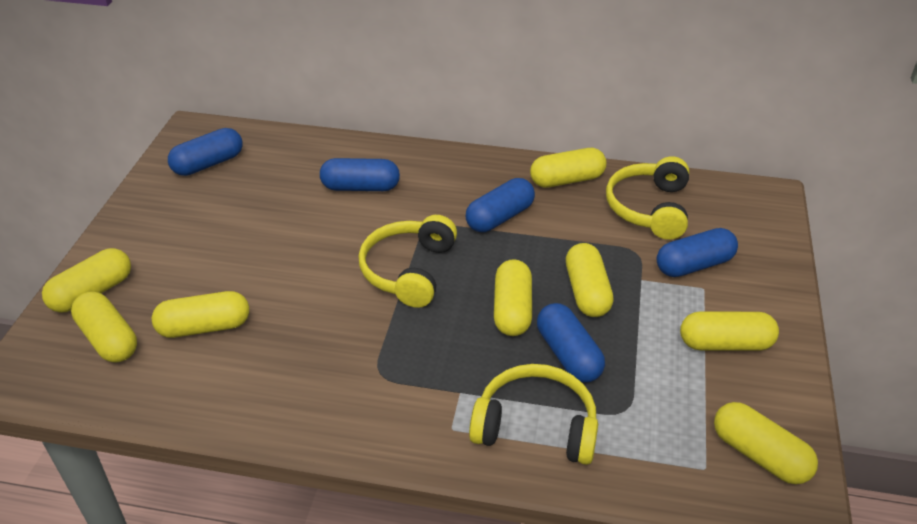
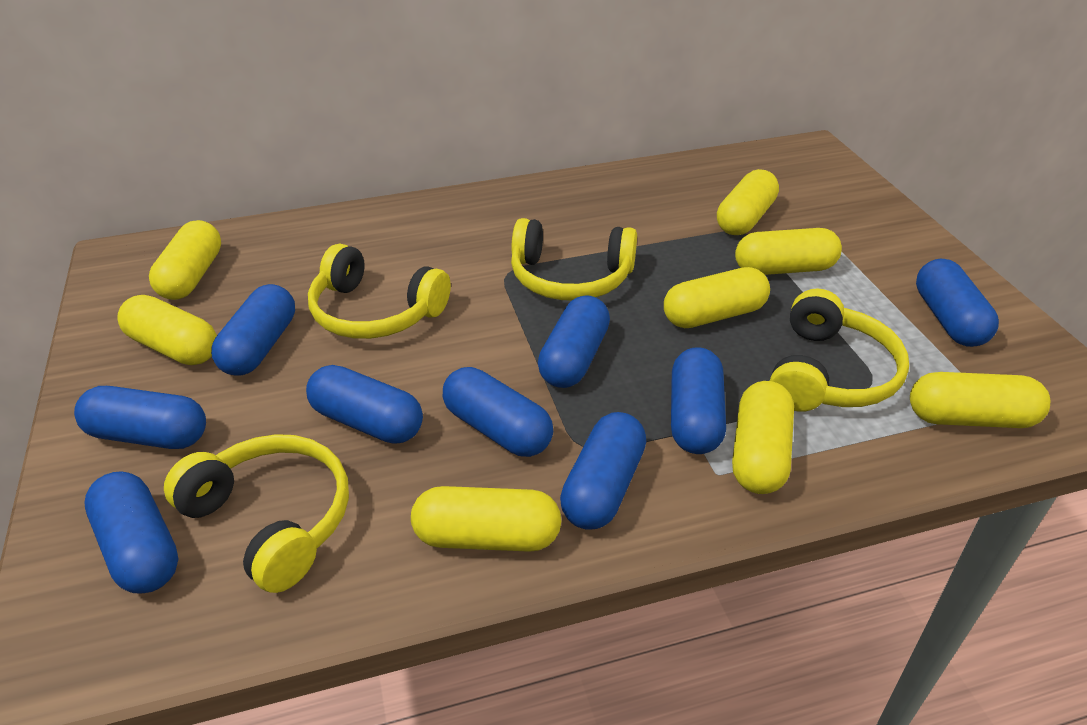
blue capsule: [168,128,243,176] [320,158,400,191] [466,178,535,232] [537,303,605,382] [657,228,738,277] = 5 -> [74,386,206,449] [84,471,178,594] [211,284,295,376] [306,365,423,444] [443,367,553,457] [538,295,610,388] [560,412,646,530] [671,347,726,454] [916,259,999,347] = 9
yellow headphones: [359,215,457,308] [469,364,598,465] [606,156,689,240] = 3 -> [164,434,349,593] [308,244,451,339] [511,218,637,300] [770,289,909,412] = 4

